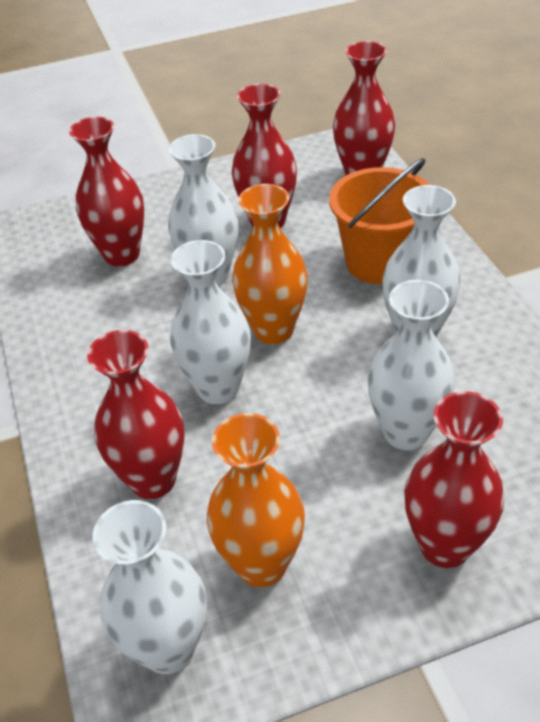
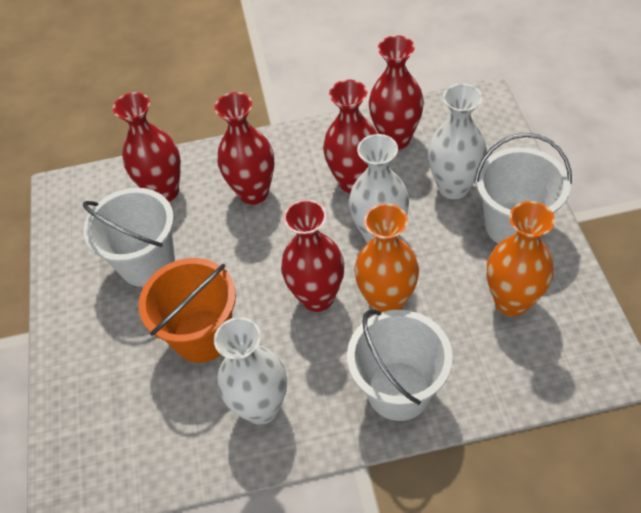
white bucket: none = 0 -> [83,188,175,287] [347,309,453,421] [474,133,572,244] = 3
white vase: [92,500,207,674] [168,134,238,286] [170,240,251,404] [367,280,455,450] [382,185,461,337] = 5 -> [214,317,287,425] [349,134,409,243] [428,83,487,199] = 3

